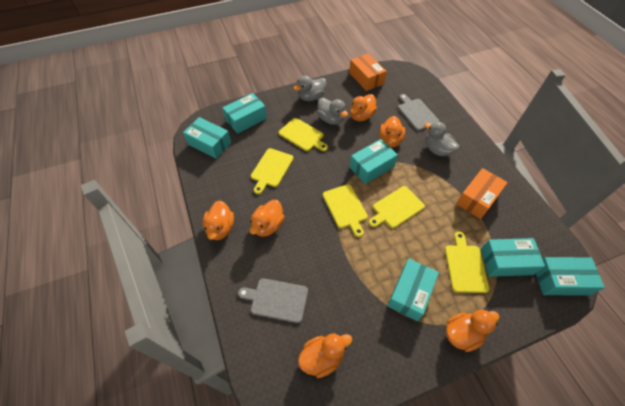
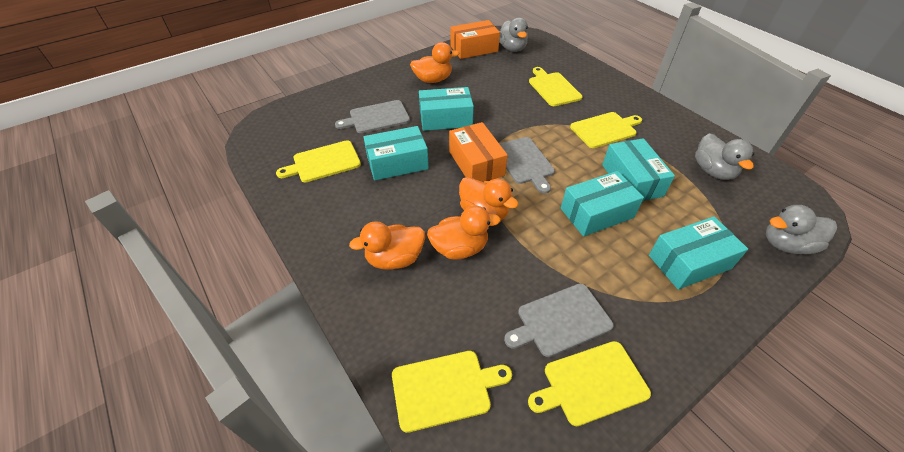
grey cutting board: [238,278,308,323] [398,94,439,131] = 2 -> [335,100,410,133] [499,137,555,194] [504,284,614,357] = 3
orange duck: [203,200,234,240] [250,200,285,237] [298,333,352,378] [350,94,377,121] [379,116,405,148] [446,310,500,352] = 6 -> [349,221,425,269] [410,42,459,83] [427,206,501,260] [459,177,518,221] = 4
turquoise box: [183,117,231,159] [222,93,267,134] [350,139,398,184] [387,259,439,321] [480,238,545,277] [536,257,605,296] = 6 -> [364,126,429,180] [419,87,474,131] [561,171,644,237] [602,138,675,201] [649,216,748,290] = 5

